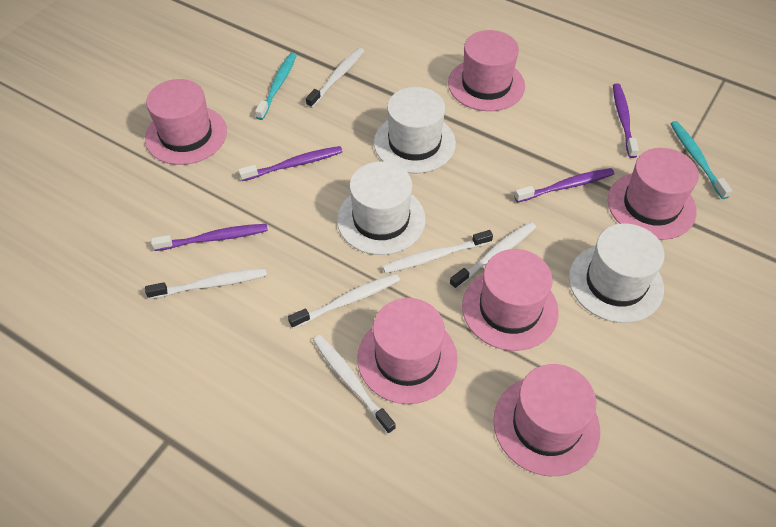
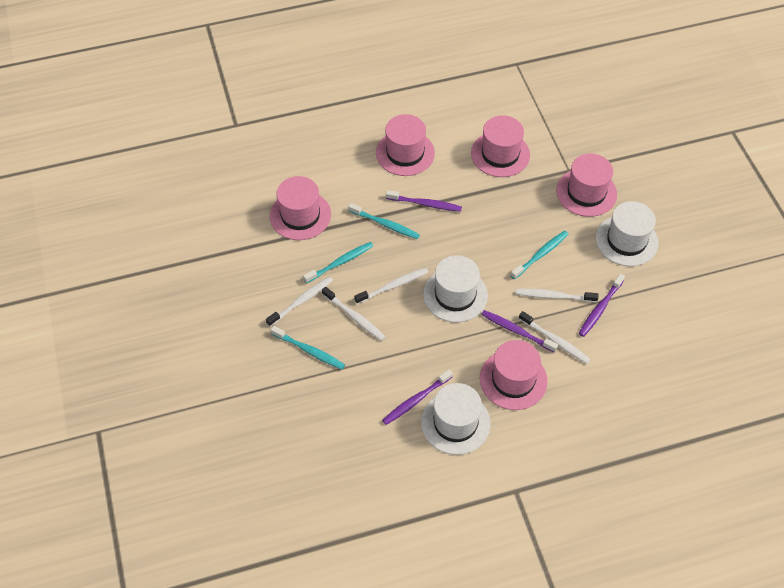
pink hat: [145,79,227,165] [357,298,458,404] [448,30,525,111] [462,249,559,351] [493,364,600,476] [608,148,699,240] = 6 -> [270,176,331,240] [376,114,435,176] [471,115,530,177] [480,340,548,410] [556,154,617,217] = 5
turquoise toothbrush: [255,52,297,120] [670,121,732,199] = 2 -> [271,326,345,370] [303,242,373,284] [348,203,420,239] [510,231,569,279] = 4
white toothbrush: [145,268,267,299] [288,273,400,329] [306,48,364,108] [313,335,396,434] [382,230,493,273] [449,222,536,289] = 6 -> [266,276,333,326] [322,287,386,341] [354,268,428,304] [516,289,599,302] [519,311,591,364] = 5

